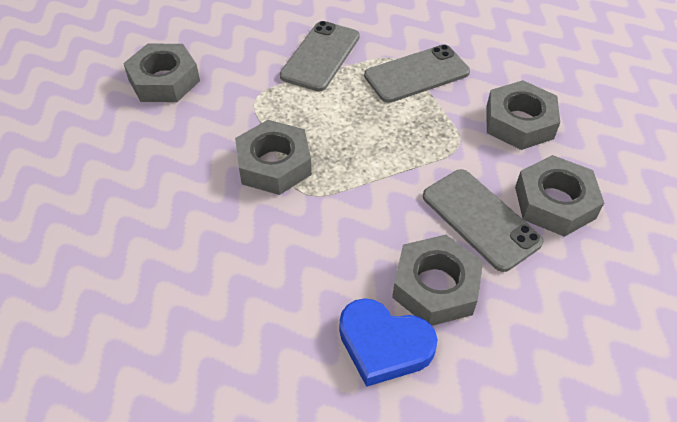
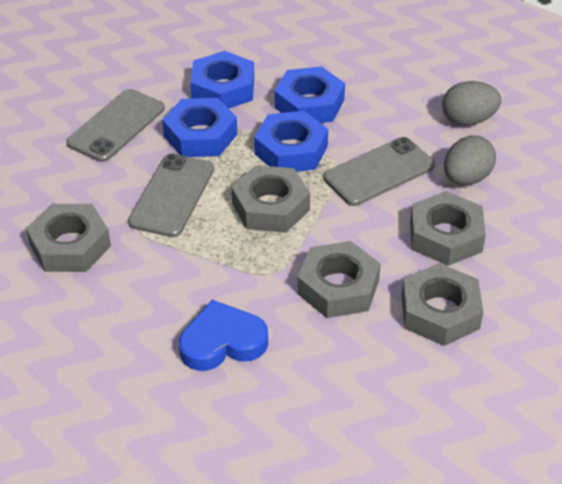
blue nut: none = 0 -> [162,98,237,157] [190,51,254,109] [254,111,328,172] [274,66,345,123] = 4
grey egg: none = 0 -> [442,81,501,126] [444,135,496,185] = 2

